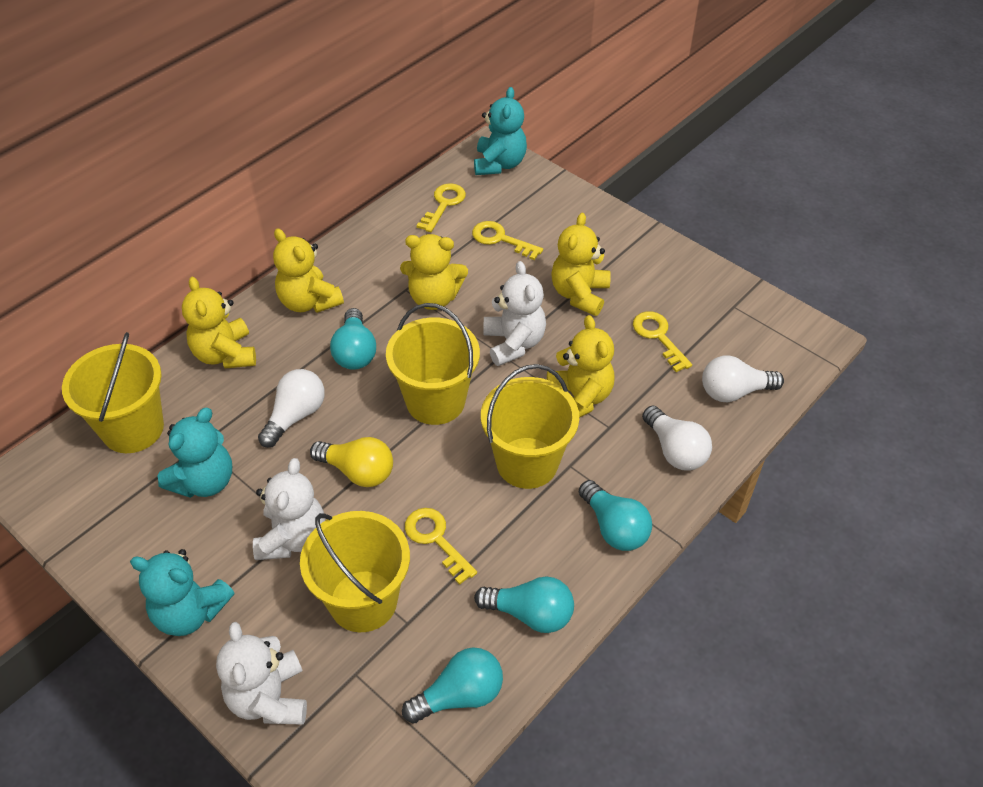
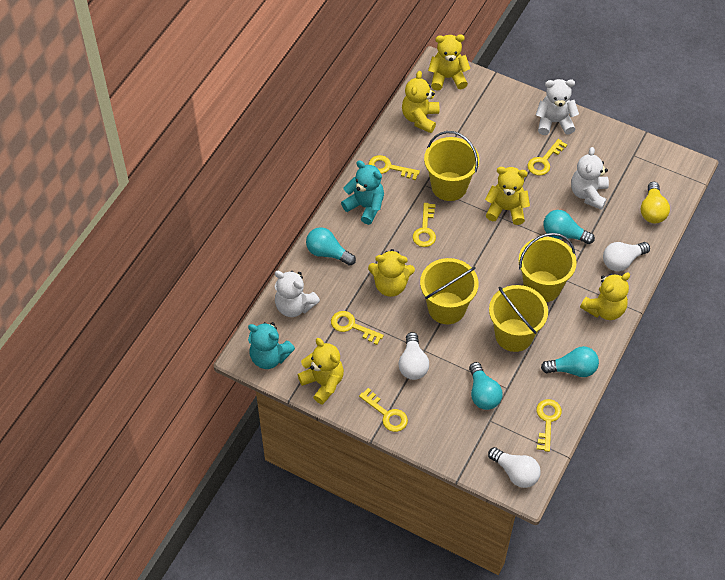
turquoise teddy bear: [130,549,235,636] [158,408,232,498] [474,87,527,175] = 3 -> [248,322,295,369] [341,160,384,225] = 2
yellow key: [405,508,477,585] [416,183,466,232] [472,221,543,260] [633,311,692,372] = 4 -> [331,311,384,345] [359,388,408,432] [369,155,420,180] [413,203,436,247] [527,139,567,176] [536,399,562,452] = 6
yellow teddy bear: [182,277,256,369] [273,228,344,313] [400,234,468,310] [547,315,615,418] [551,213,611,316] = 5 -> [298,338,344,405] [368,249,415,297] [402,71,439,133] [428,34,470,90] [485,167,530,225] [580,272,630,320] = 6

